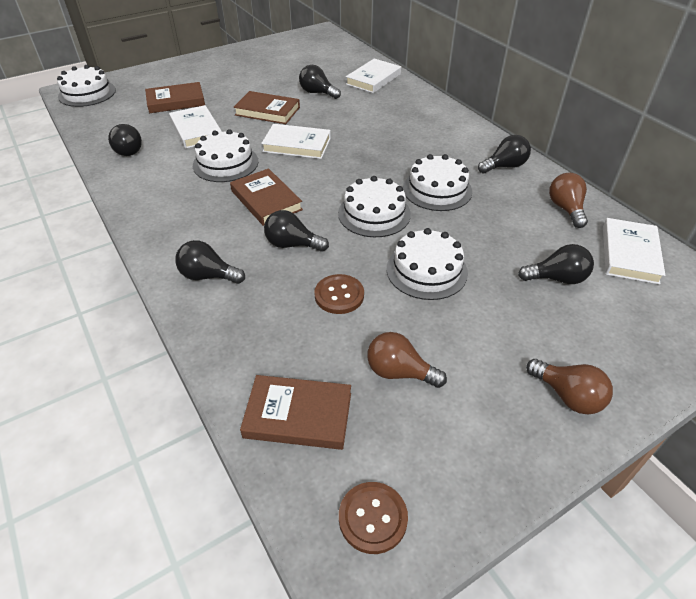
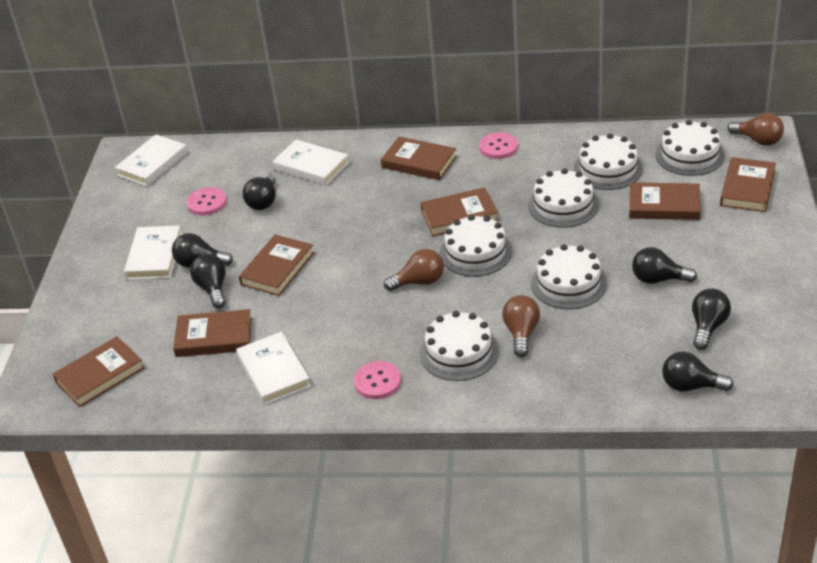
brown book: [145,82,205,113] [230,168,303,226] [234,91,300,124] [240,375,351,450] = 4 -> [53,336,144,407] [173,309,252,357] [239,234,314,296] [381,136,457,180] [420,187,498,236] [629,182,701,220] [720,157,776,212] = 7
brown button: [314,274,364,314] [339,482,408,554] = 2 -> none = 0
pink button: none = 0 -> [187,187,227,215] [354,361,401,399] [479,132,518,159] = 3
white cake: [57,65,116,107] [193,129,258,182] [338,176,411,237] [387,228,468,300] [403,154,472,211] = 5 -> [420,311,499,381] [440,215,512,277] [528,168,599,228] [531,244,607,309] [574,133,643,190] [655,120,725,176] = 6

